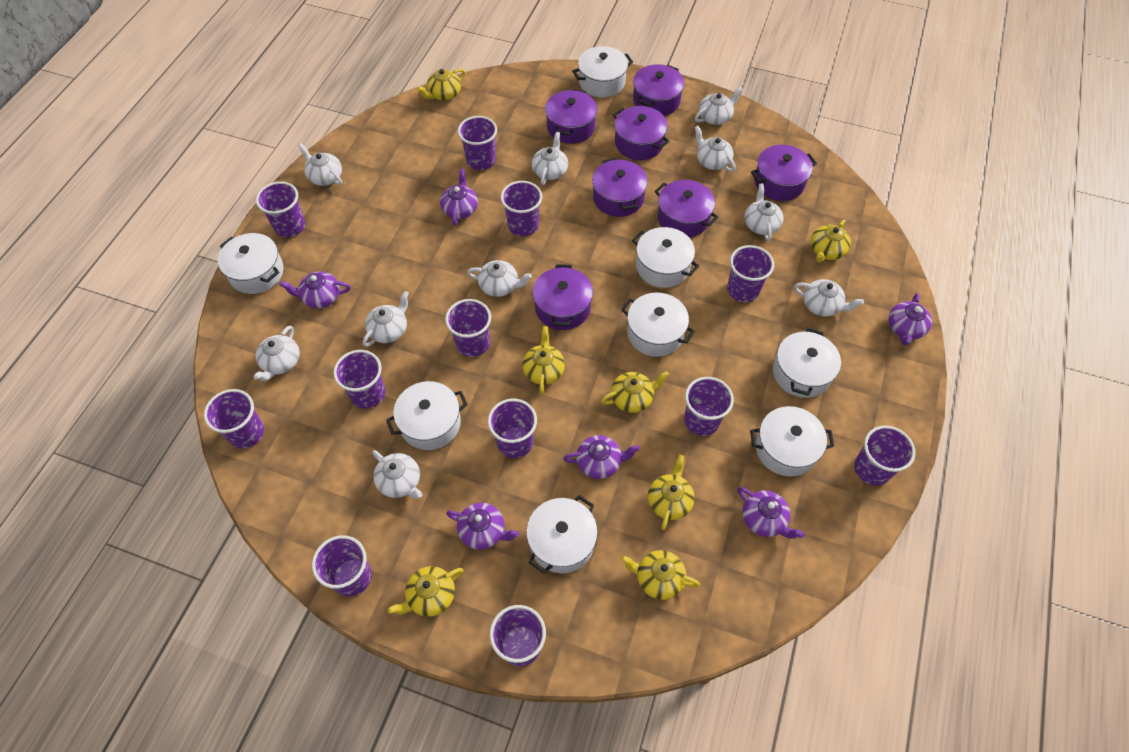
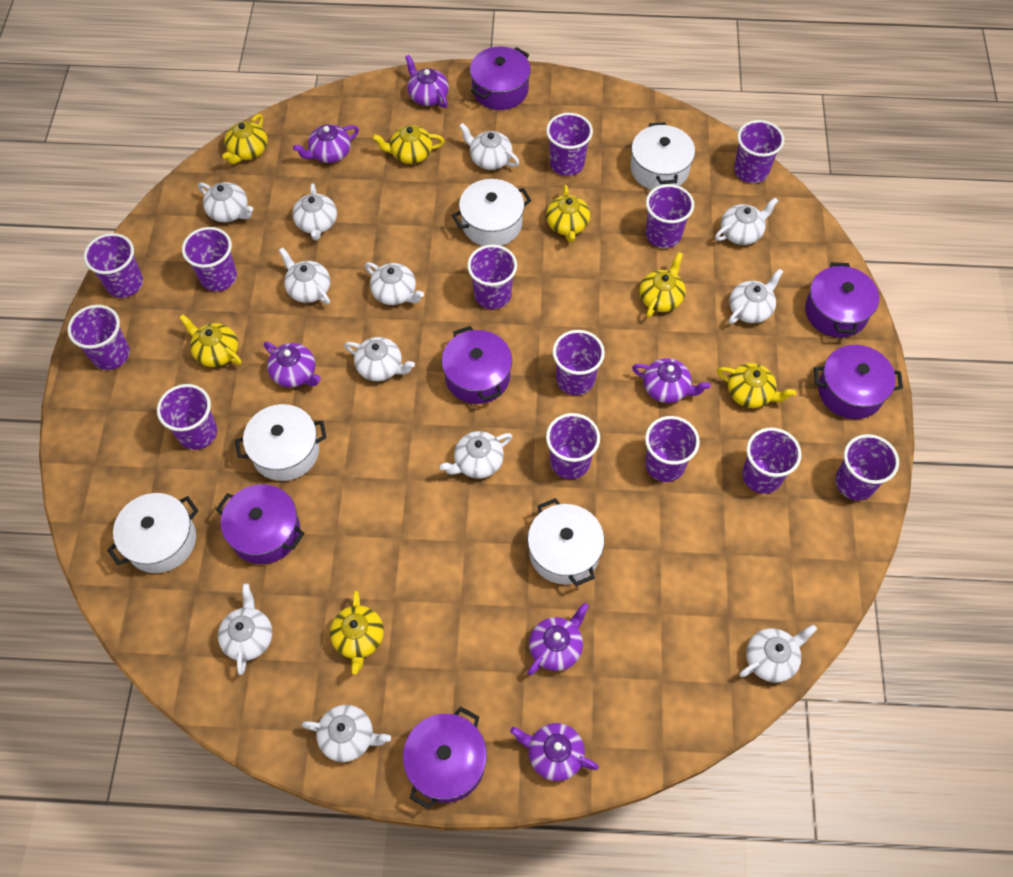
purple cup: [204,389,264,449] [256,182,305,237] [312,535,372,596] [333,350,385,409] [445,299,491,357] [458,116,497,170] [488,399,537,458] [490,605,546,667] [501,181,542,236] [684,377,734,436] [727,245,774,302] [854,426,916,486] = 12 -> [68,305,130,370] [84,233,143,298] [157,384,217,450] [182,227,237,292] [467,244,517,309] [546,113,593,176] [546,413,600,479] [553,330,605,395] [645,416,700,482] [646,184,694,248] [734,120,784,183] [742,428,802,494] [835,434,899,500] = 13
purple pot: [533,264,593,330] [545,89,597,144] [592,158,648,217] [613,106,669,160] [633,64,684,116] [655,180,718,238] [751,145,817,201] = 7 -> [216,484,305,564] [403,706,487,809] [442,326,512,404] [470,47,531,110] [805,262,879,338] [814,345,903,419] = 6
white pot: [218,233,284,294] [386,381,468,450] [526,495,598,574] [572,46,633,98] [621,292,695,357] [632,227,699,288] [750,406,834,477] [773,328,841,398] = 8 -> [107,493,199,573] [235,404,327,481] [452,179,531,246] [528,498,604,586] [631,122,695,190] = 5
white teapot: [253,326,300,381] [298,143,342,186] [363,291,409,347] [372,450,423,499] [467,260,532,297] [532,132,568,185] [695,87,743,125] [695,126,736,172] [745,183,784,241] [794,279,864,317] = 10 -> [198,182,253,222] [218,584,272,675] [279,247,330,304] [292,183,337,241] [302,705,391,762] [344,337,415,381] [365,262,424,305] [440,431,512,479] [459,123,519,170] [715,198,778,245] [729,268,783,324] [739,624,817,683] = 12

